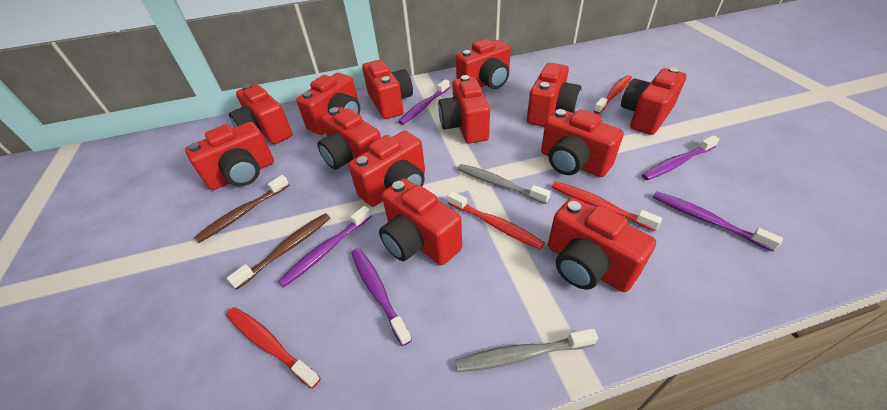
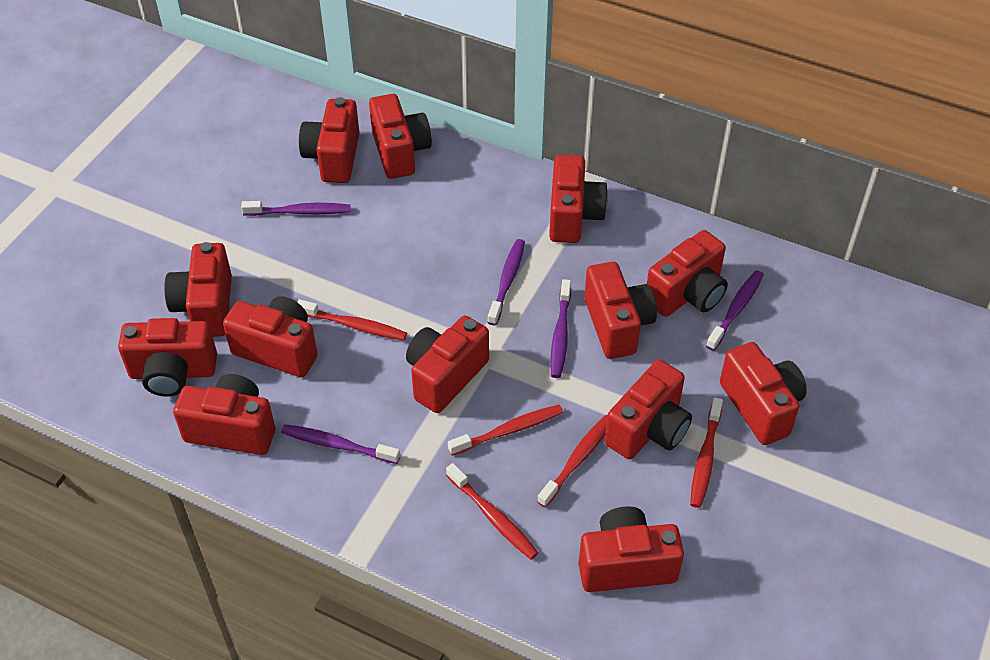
brown toothbrush: [194,175,289,243] [227,213,330,289] = 2 -> none = 0
grey toothbrush: [455,329,598,372] [457,164,551,204] = 2 -> none = 0
red toothbrush: [226,307,321,389] [448,191,545,250] [552,181,662,231] [594,75,632,114] = 4 -> [297,299,407,341] [446,463,538,560] [448,405,563,456] [537,415,607,507] [690,397,723,508] = 5

